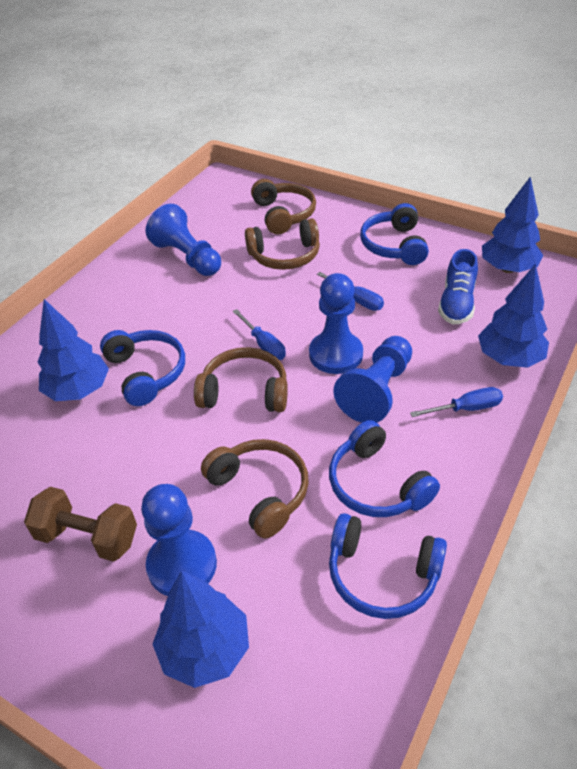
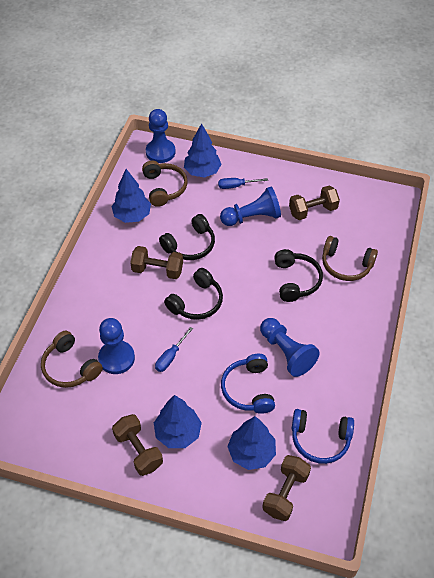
black headphones: none = 0 -> [159,214,215,260] [164,268,223,320] [274,249,323,302] = 3
blue headphones: [100,330,185,406] [329,420,440,517] [329,513,447,619] [360,203,429,265] = 4 -> [221,354,275,414] [292,409,354,464] = 2
blue screwdriver: [232,309,286,360] [317,272,384,311] [410,387,503,417] = 3 -> [155,327,193,372] [218,178,268,189] = 2
blue shoe: [438,249,478,324] = 1 -> none = 0
brown dumbbell: [24,487,137,562] = 1 -> [112,414,163,476] [130,246,183,279] [262,455,311,521] [289,186,340,220] = 4
brown headphones: [194,347,288,412] [201,439,309,539] [245,218,320,270] [251,179,316,235] = 4 -> [41,331,103,388] [142,161,188,207] [322,236,378,281] = 3

